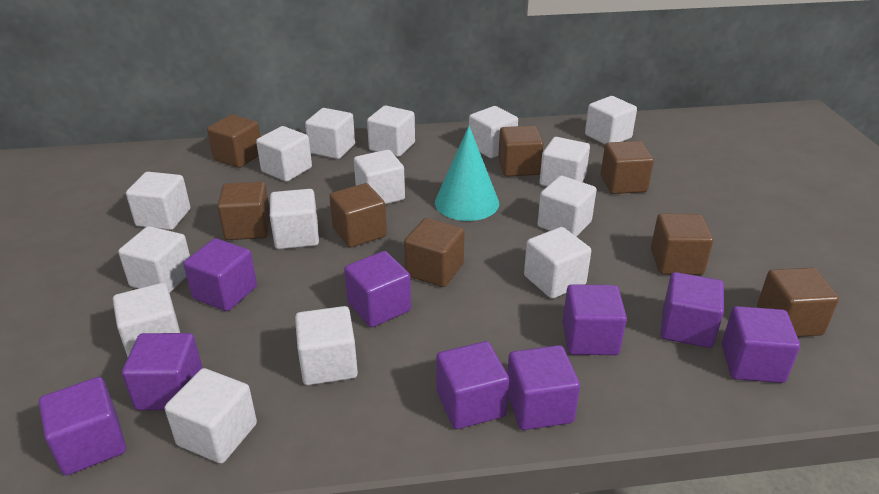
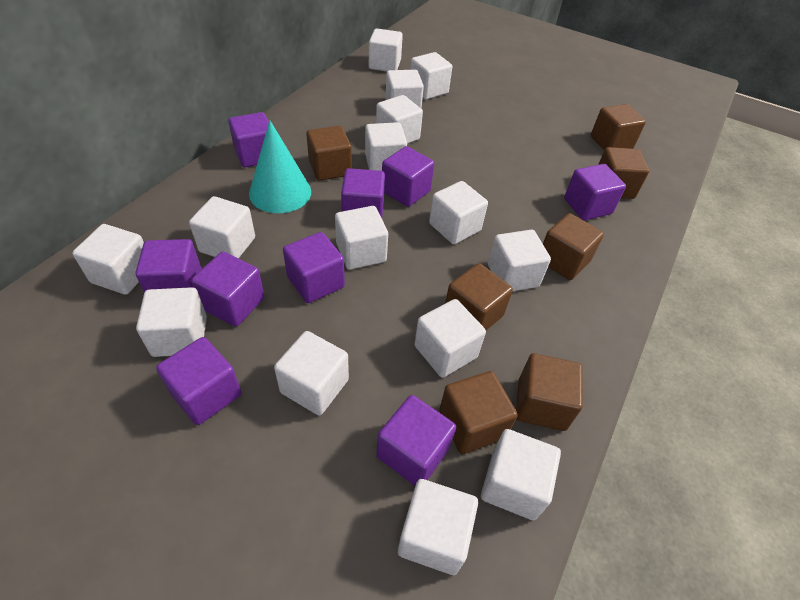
brown cube: [207,114,261,168] [217,182,270,240] [329,183,387,247] [404,218,465,287] [498,126,544,176] [601,141,654,194] [651,214,713,275] [757,268,839,337] = 8 -> [306,126,352,181] [439,371,518,454] [445,263,513,330] [516,353,583,431] [543,213,604,280] [591,104,646,150] [598,147,649,199] = 7

